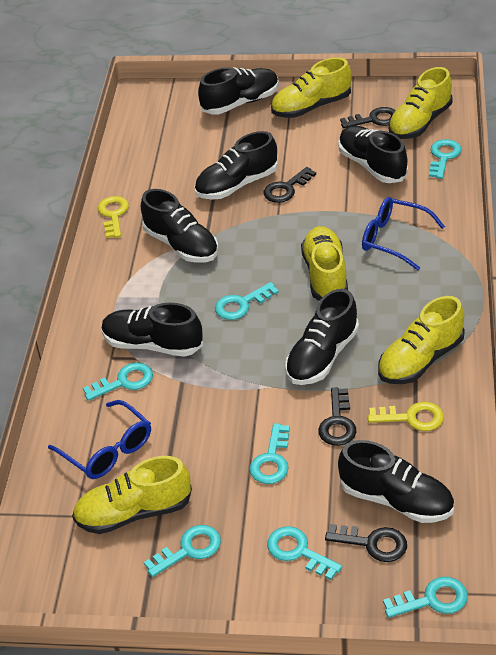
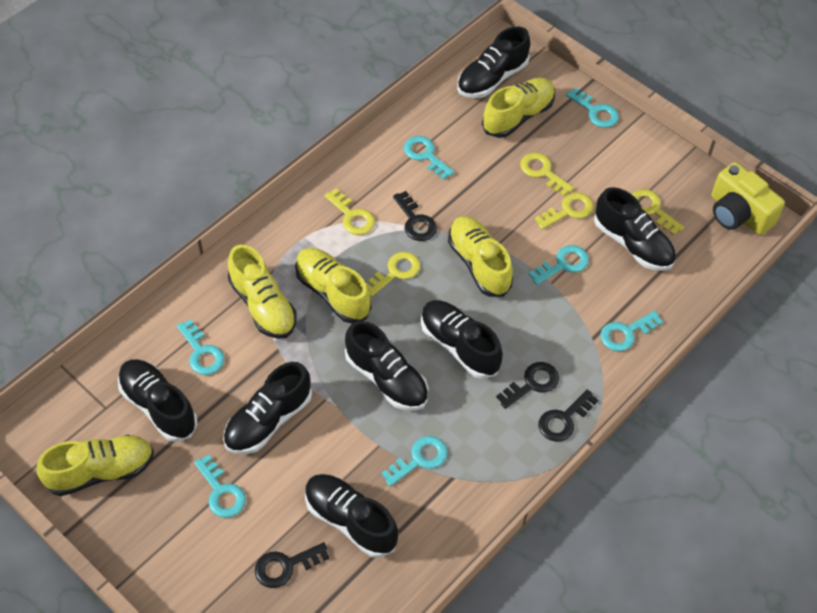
blue glasses: [48,400,151,479] [362,197,445,271] = 2 -> none = 0
yellow camera: none = 0 -> [712,162,785,235] = 1
yellow key: [98,196,129,238] [368,402,444,431] = 2 -> [325,188,375,235] [365,252,421,297] [520,152,574,196] [535,192,594,229] [632,189,684,236] = 5

